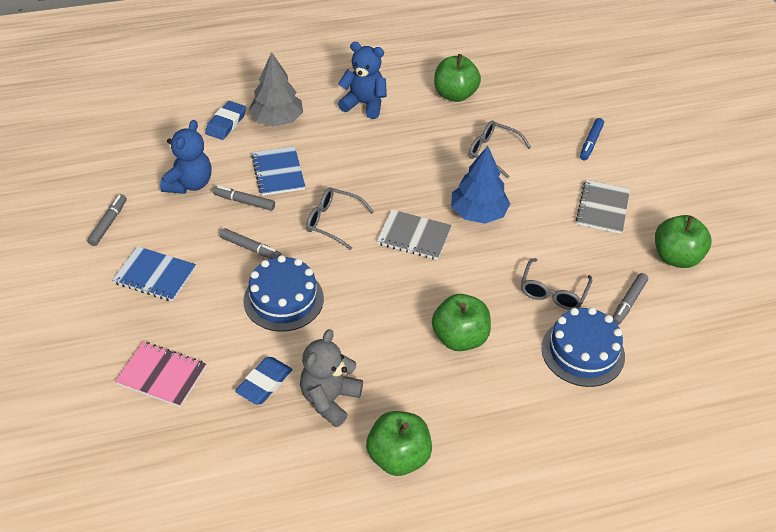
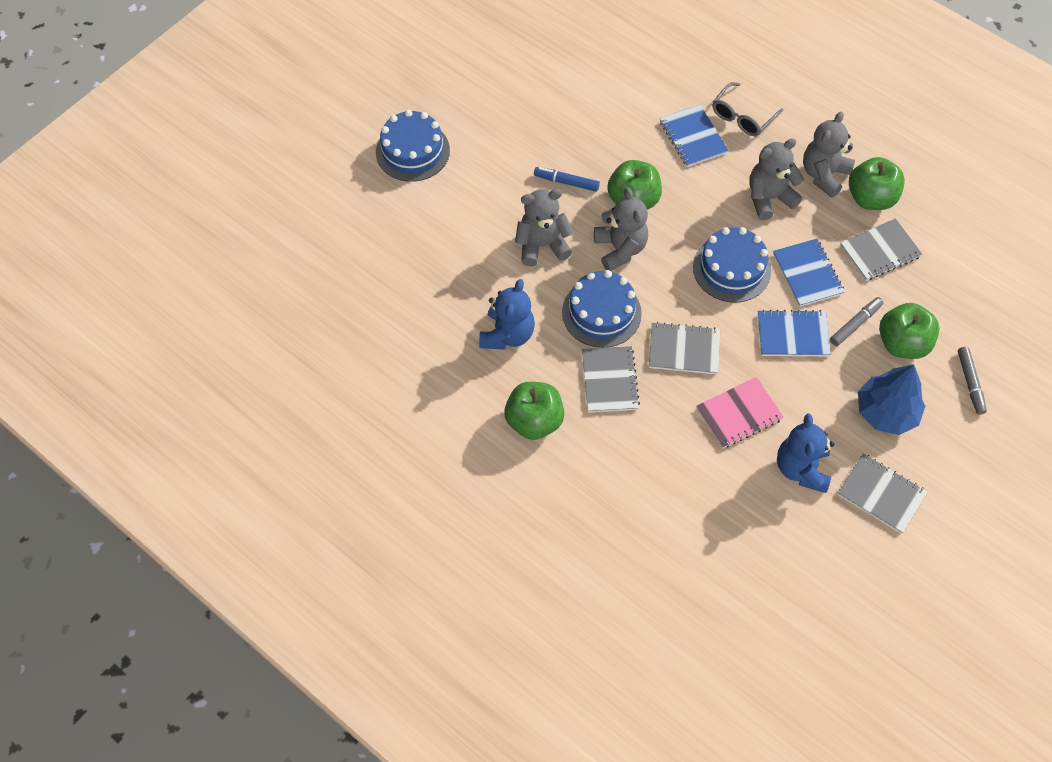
blue cake: [243,255,324,332] [541,307,625,387] = 2 -> [376,110,450,182] [562,270,642,348] [693,227,771,302] = 3
blue eraser: [205,101,246,140] [235,357,292,404] = 2 -> none = 0
blue notebook: [112,246,196,301] [251,146,305,196] = 2 -> [660,105,729,167] [758,310,831,356] [773,238,845,307] = 3
grey glasses: [306,187,374,250] [469,121,531,178] [521,258,592,310] = 3 -> [712,82,783,136] = 1
grey marker: [87,194,127,246] [213,186,275,211] [220,228,281,259] [612,273,648,325] = 4 -> [830,297,884,346] [958,347,987,415] = 2
grey notebook: [377,210,452,260] [576,180,630,234] = 2 -> [582,346,640,413] [649,322,720,374] [837,454,928,534] [840,218,922,281] = 4
grey teddy bear: [300,329,363,427] = 1 -> [515,189,574,266] [594,187,648,271] [749,138,804,220] [803,112,855,198] = 4
grey tree: [248,52,303,127] = 1 -> none = 0

